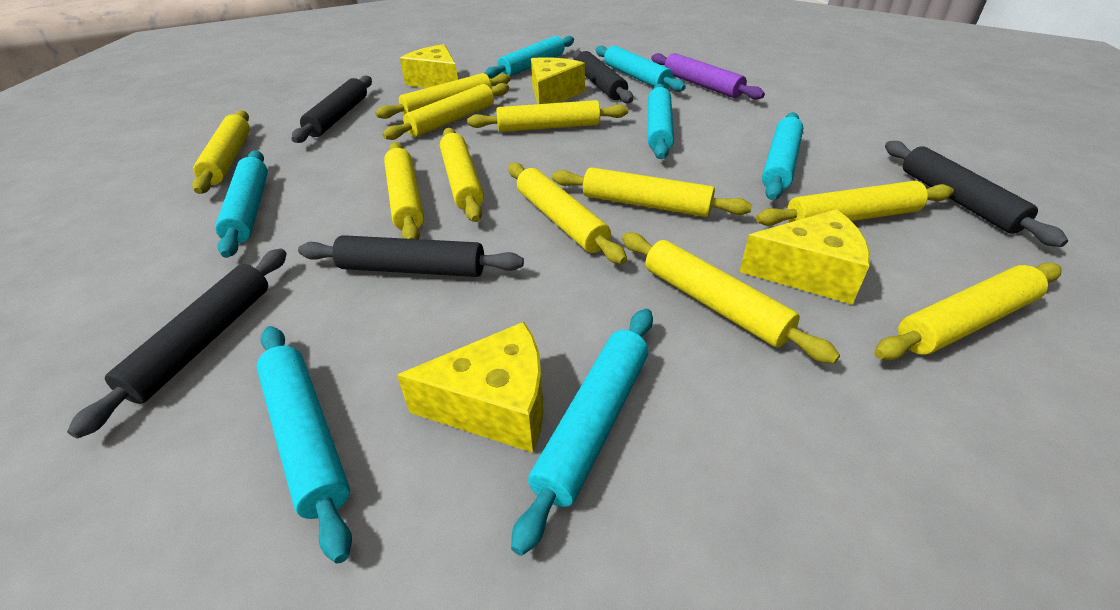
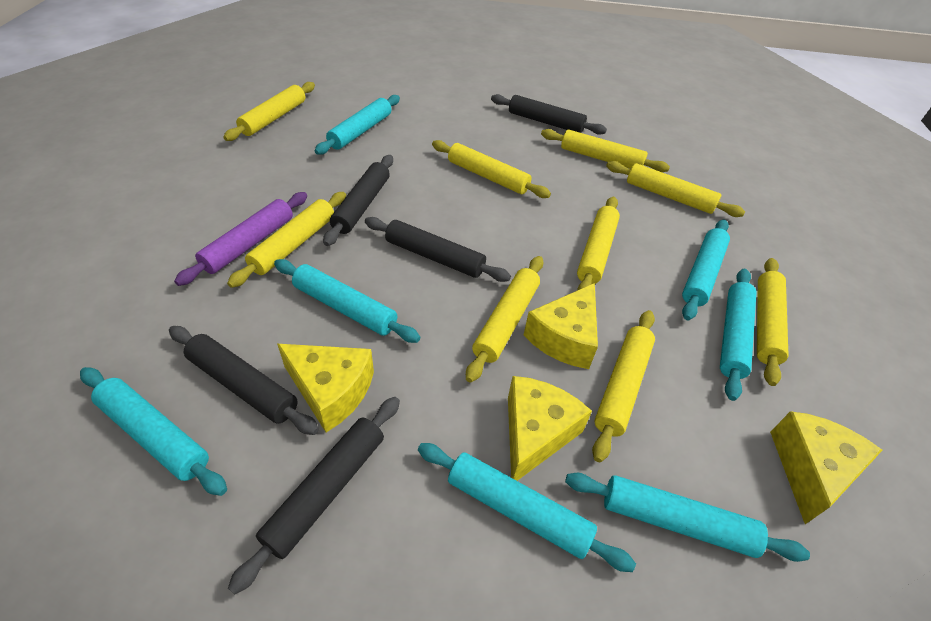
yellow rolling pin: [192,110,250,194] [375,73,511,119] [383,83,509,140] [384,142,424,239] [440,128,484,222] [467,100,628,132] [508,163,627,264] [552,167,752,217] [622,232,840,364] [756,181,954,226] [874,262,1062,360] = 11 -> [223,82,315,141] [227,192,346,288] [432,140,551,198] [466,256,544,383] [541,129,670,172] [577,197,620,290] [592,310,655,462] [606,161,745,217] [757,258,788,386] = 9

